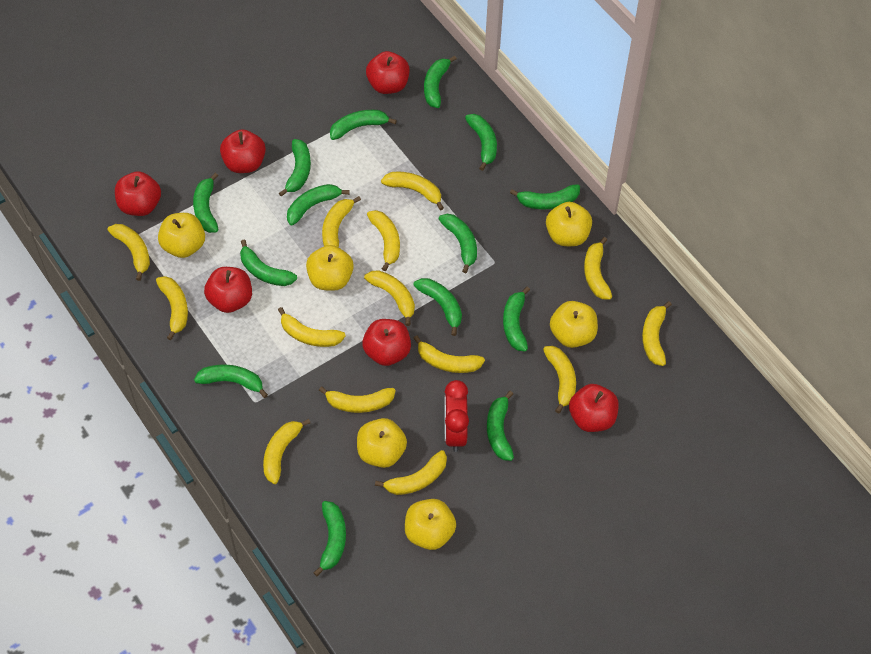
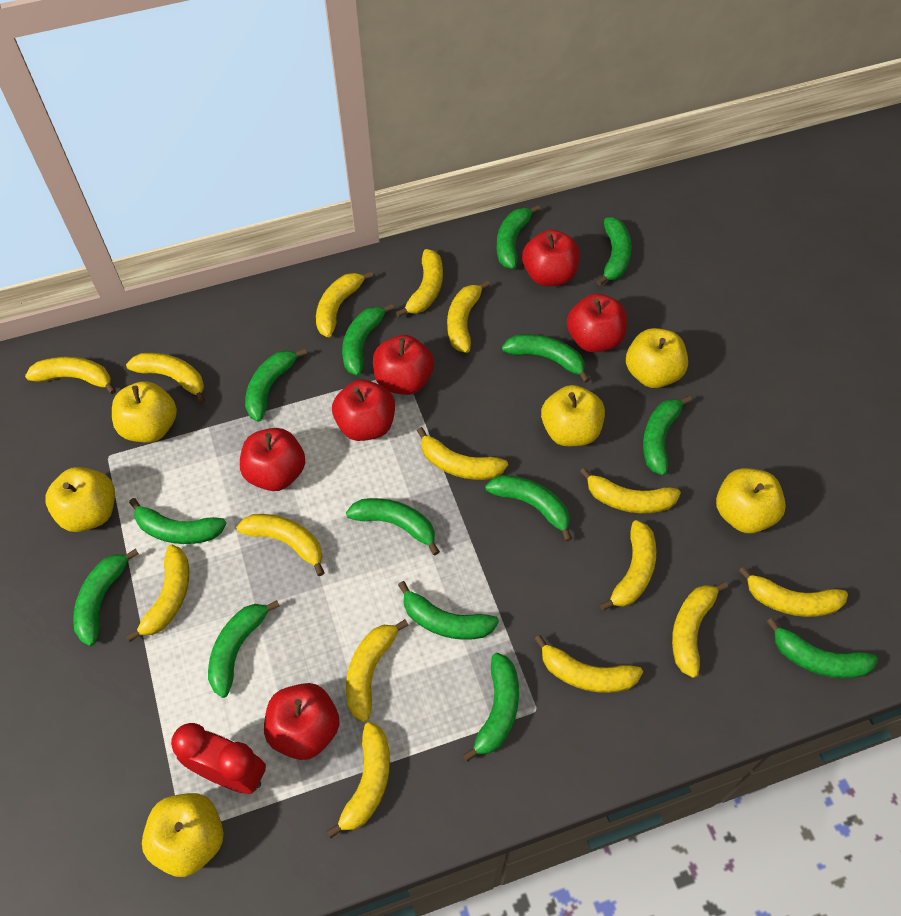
yellow banana: [108,224,150,281] [156,276,188,340] [263,419,310,484] [278,307,346,347] [319,386,396,413] [322,196,361,247] [364,270,415,326] [367,210,400,271] [375,450,447,495] [381,172,444,211] [413,335,485,373] [543,346,576,414] [584,237,612,300] [642,301,672,366] = 14 -> [25,357,116,394] [126,353,205,404] [126,545,189,642] [236,514,324,576] [316,271,374,337] [326,722,390,838] [346,619,409,722] [396,249,443,318] [417,427,508,480] [447,280,490,353] [534,635,643,693] [580,468,681,513] [600,520,656,611] [672,581,728,678] [739,566,848,617] = 15

